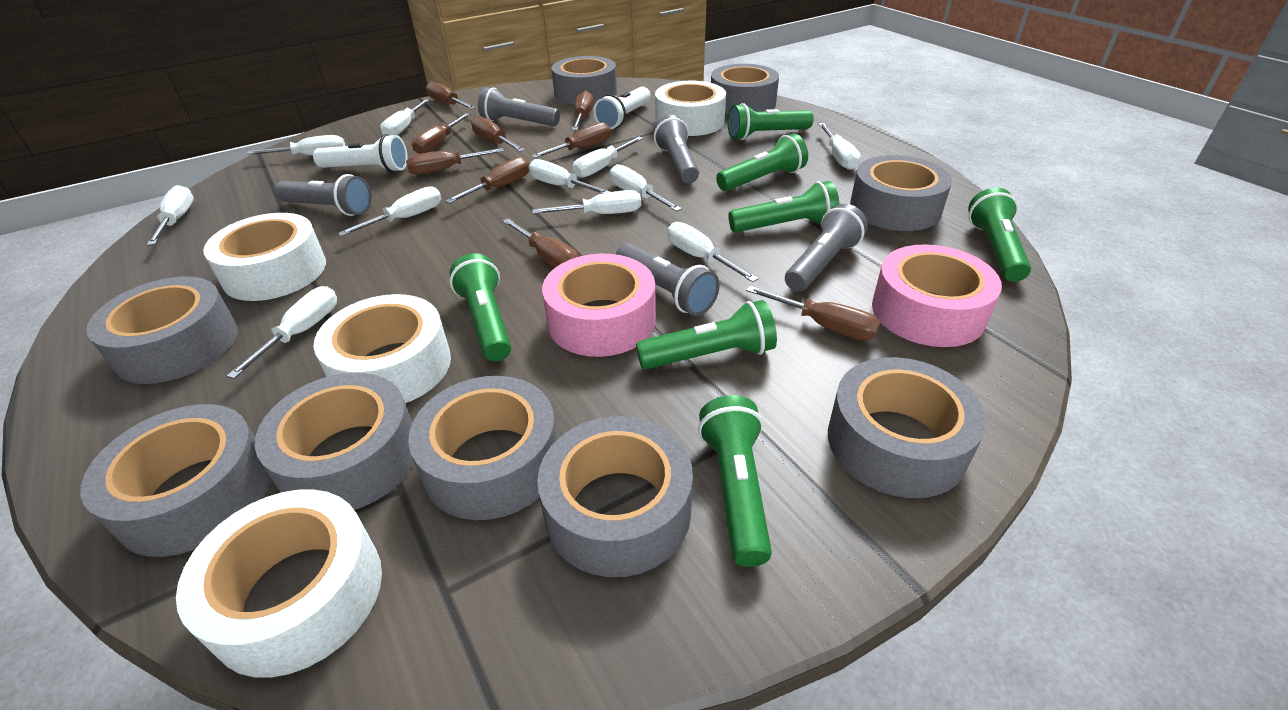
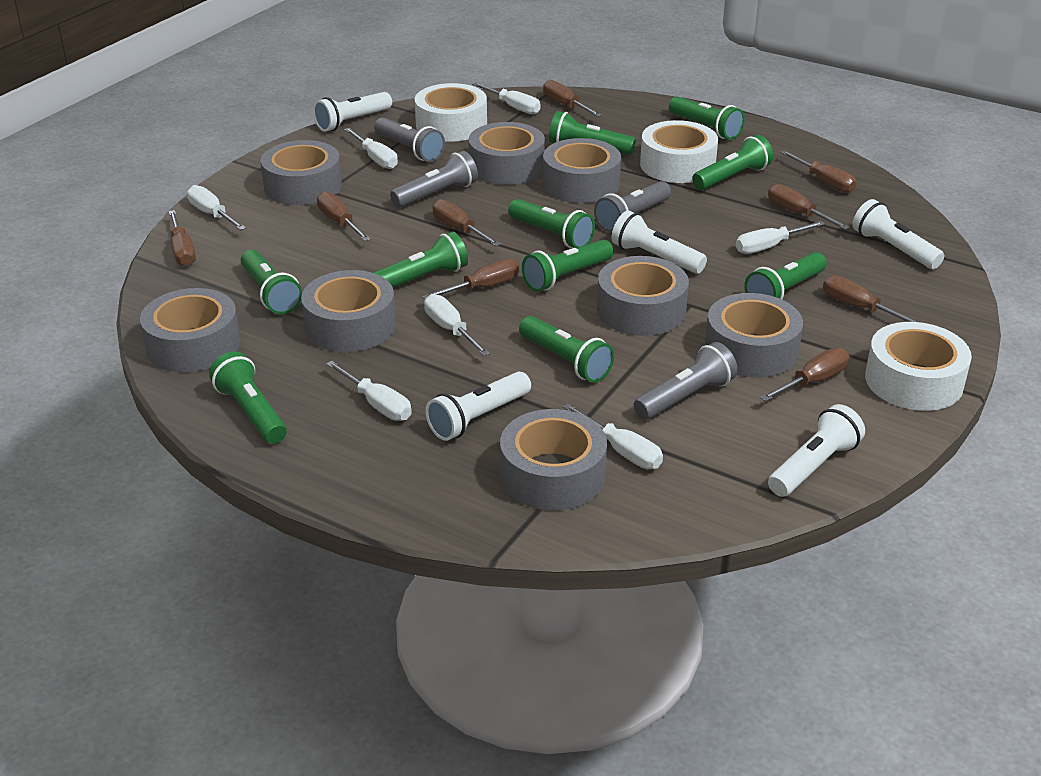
green flashlight: [450,253,511,361] [636,300,777,369] [698,395,772,567] [716,134,808,191] [728,103,813,140] [728,181,840,232] [968,188,1031,282] = 7 -> [209,351,287,444] [241,249,302,314] [373,232,468,288] [508,199,595,248] [519,316,614,383] [522,240,613,292] [549,111,636,155] [669,96,745,140] [692,135,773,190] [744,252,827,299] = 10
grey flashlight: [275,174,372,216] [478,87,560,126] [616,243,720,316] [653,115,699,184] [785,204,868,291] = 5 -> [374,117,445,162] [390,151,478,208] [594,181,671,232] [634,342,738,420] = 4
grey tape: [80,404,271,557] [86,276,238,384] [255,373,414,510] [408,376,558,520] [537,416,693,577] [551,56,617,105] [711,64,779,114] [828,357,986,498] [850,155,952,231] = 9 -> [140,288,240,372] [261,140,342,205] [301,270,396,352] [469,122,545,185] [500,409,607,510] [543,138,621,203] [597,256,689,336] [705,293,803,378] = 8
pink tape: [542,254,656,357] [872,244,1002,347] = 2 -> none = 0
white flashlight: [313,134,408,172] [593,87,651,129] = 2 -> [313,92,392,132] [425,372,531,441] [611,210,707,274] [768,404,865,497] [852,199,944,269] = 5
white screwdriver: [147,185,194,246] [227,286,337,379] [247,135,346,156] [338,186,442,236] [380,99,430,135] [528,159,610,194] [532,190,641,214] [573,136,643,178] [610,164,682,212] [667,222,758,282] [819,123,861,170] = 11 -> [187,185,246,230] [326,361,412,421] [344,128,398,169] [424,294,490,356] [472,83,541,114] [563,403,663,469] [736,221,825,254] = 7
white tape: [176,489,382,678] [203,213,326,301] [314,294,451,403] [655,81,726,136] = 4 -> [415,83,487,142] [640,120,718,183] [865,322,972,411] = 3

